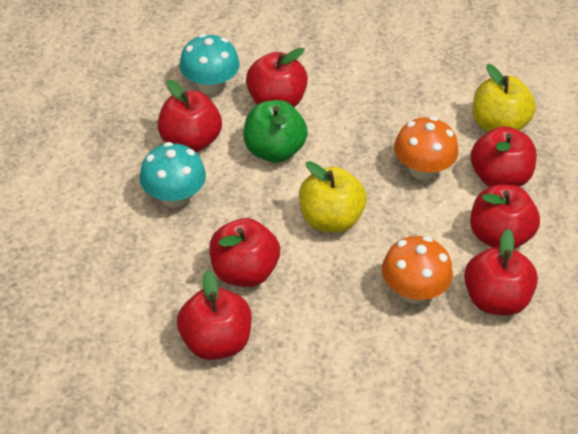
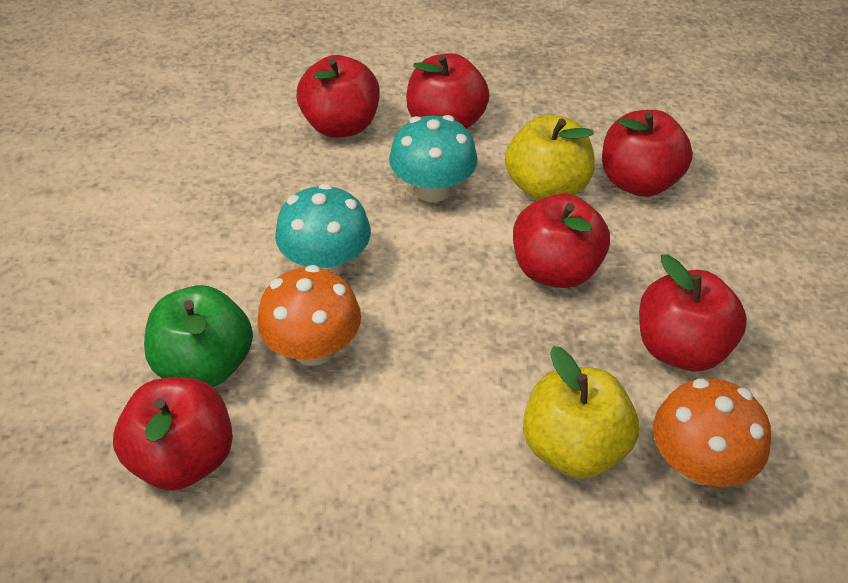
red apple: [158,80,222,152] [177,270,252,360] [209,218,280,287] [246,48,308,107] [464,229,538,315] [470,185,540,249] [471,126,537,187] = 7 -> [113,377,233,491] [296,55,380,138] [406,53,489,129] [513,194,610,288] [602,110,693,197] [639,255,747,371] = 6

